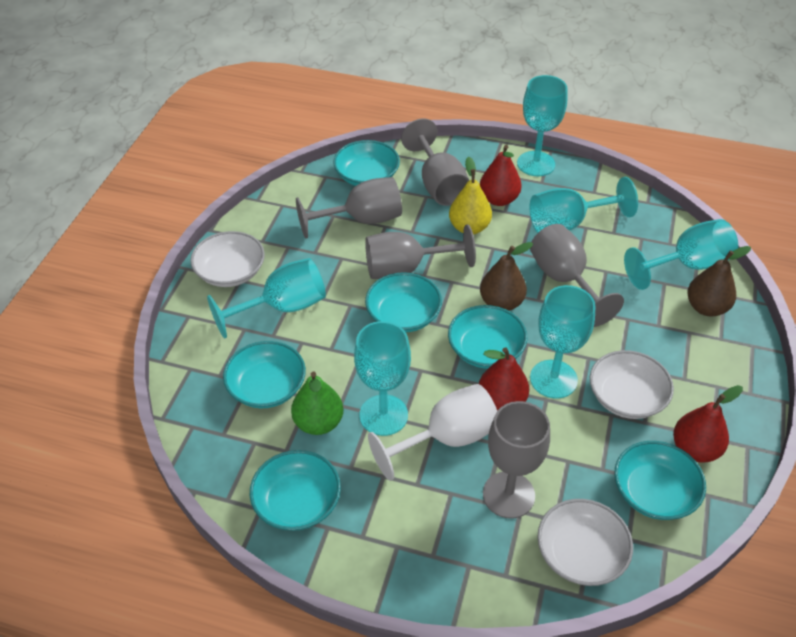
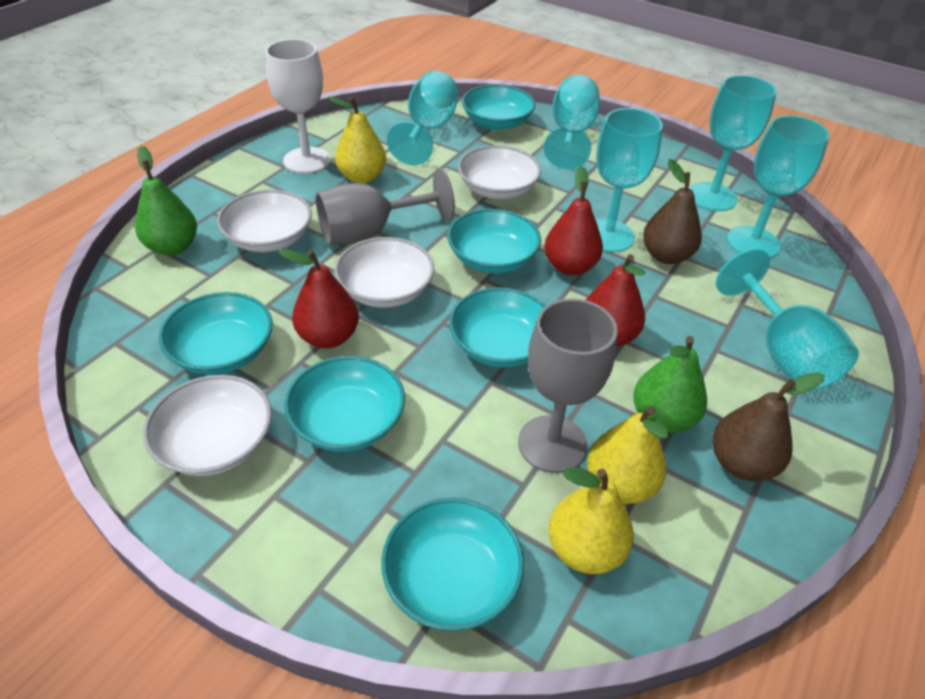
green pear: [291,372,343,435] = 1 -> [135,146,197,255] [633,336,707,433] = 2
grey goblet: [296,177,402,238] [365,224,476,279] [401,118,469,206] [483,401,550,519] [530,224,624,327] = 5 -> [316,168,455,245] [518,298,618,473] = 2
white bowl: [190,231,265,287] [538,499,633,586] [590,350,674,419] = 3 -> [143,375,272,476] [217,190,312,252] [334,237,434,308] [458,145,541,199] = 4
yellow pear: [449,157,492,235] = 1 -> [327,96,386,183] [548,467,634,574] [587,406,669,504] = 3

